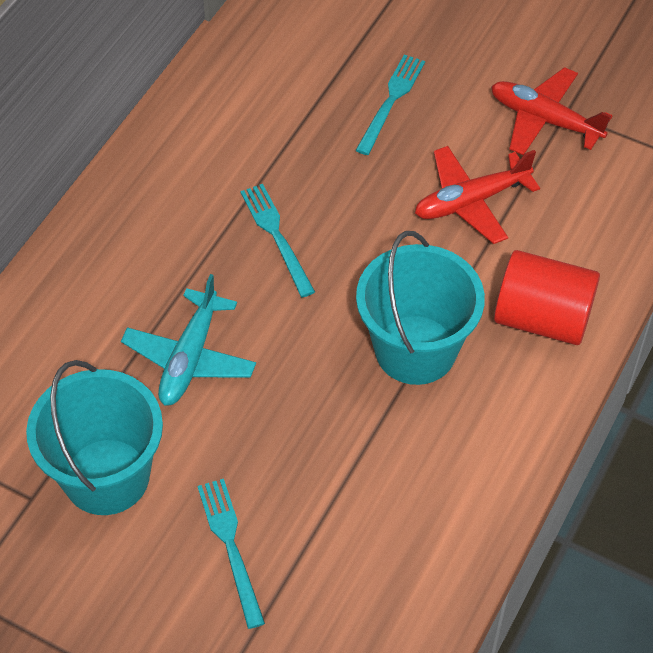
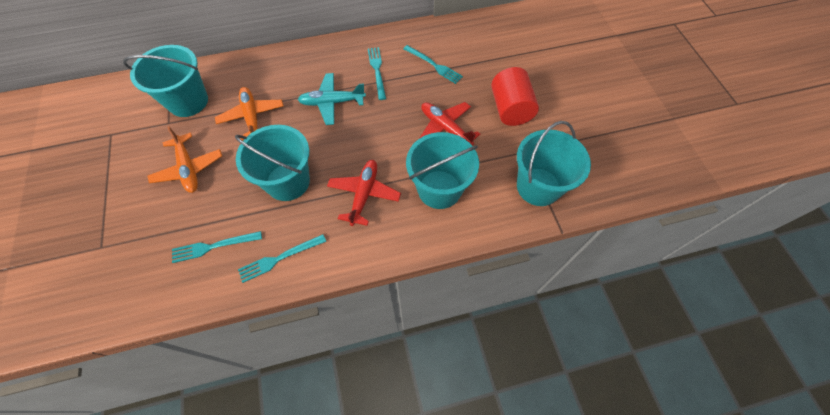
orange plane: none = 0 -> [147,126,222,193] [215,87,284,141] = 2
turquoise bucket: [26,360,163,515] [356,231,485,385] = 2 -> [123,45,208,117] [235,125,310,201] [406,132,479,209] [517,121,591,206] = 4
turquoise fork: [197,479,265,629] [240,184,315,297] [356,55,425,155] = 3 -> [172,231,262,263] [238,234,326,283] [368,47,386,100] [403,45,463,84] = 4

